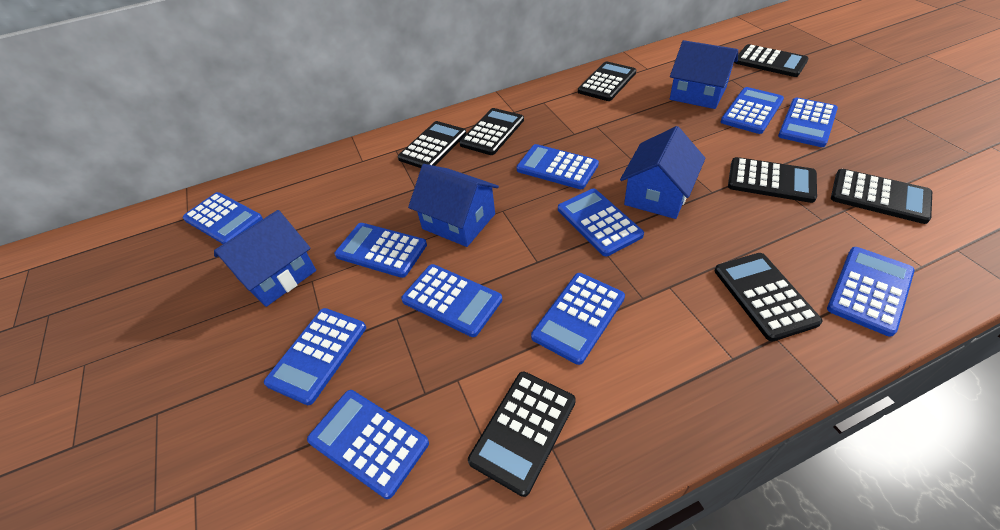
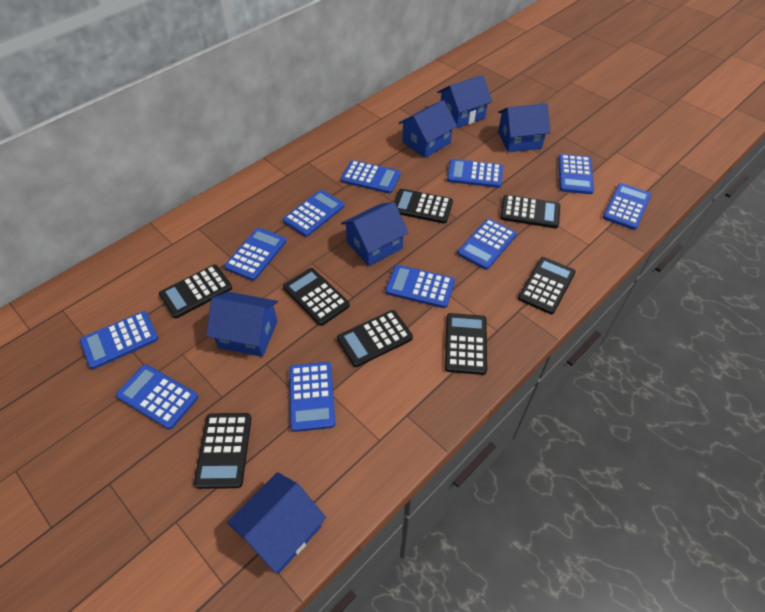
blue house: [214,210,316,307] [408,164,499,247] [620,126,706,219] [670,40,738,109] = 4 -> [206,292,278,357] [227,472,326,573] [341,202,409,266] [399,100,457,158] [437,75,492,128] [498,103,550,152] = 6

